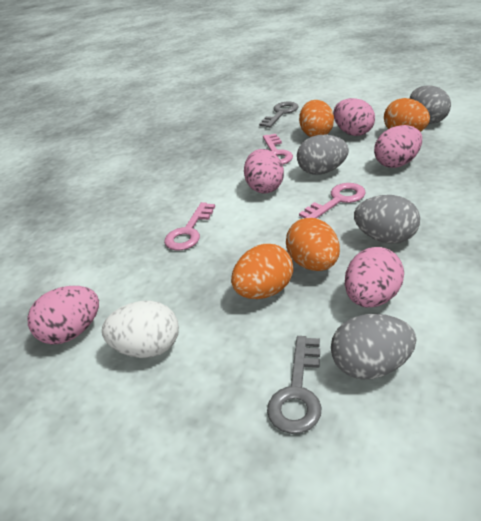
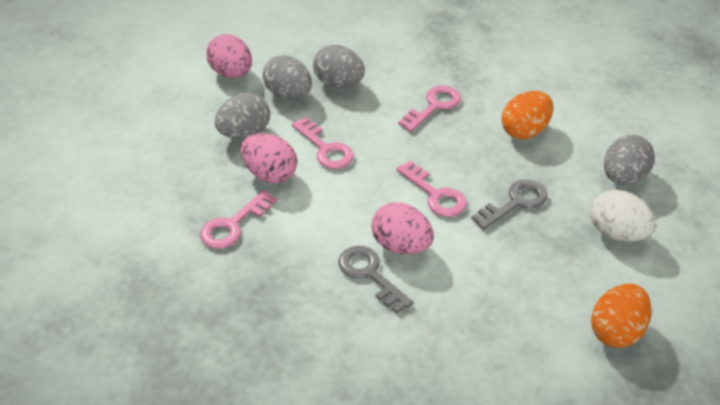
orange egg: [231,244,293,299] [286,218,340,271] [299,100,334,137] [384,98,430,132] = 4 -> [502,91,553,139] [591,284,651,348] = 2
pink egg: [27,286,99,345] [244,149,284,194] [334,98,375,136] [345,247,404,308] [374,125,422,168] = 5 -> [206,34,252,78] [241,133,297,183] [371,202,434,254] = 3
pink key: [164,202,215,250] [263,134,293,165] [299,183,366,218] = 3 -> [200,190,277,249] [292,117,354,169] [396,161,467,217] [398,86,461,132] = 4

